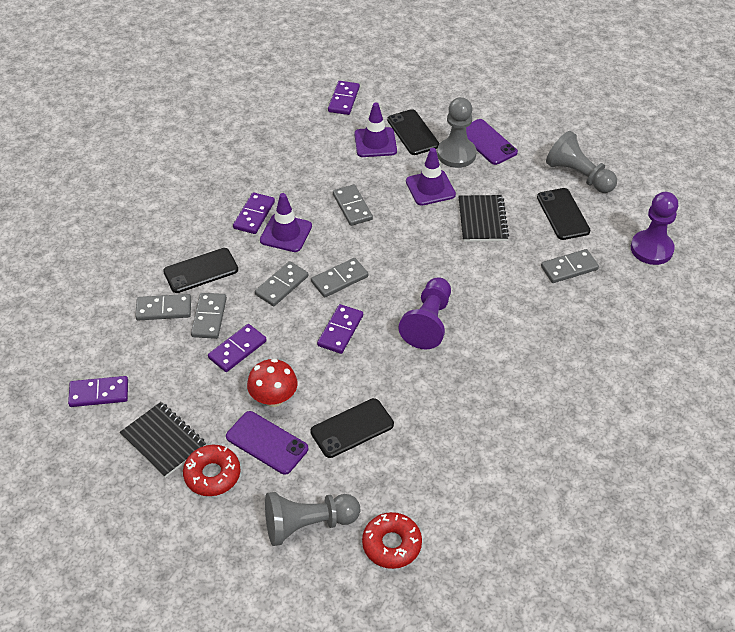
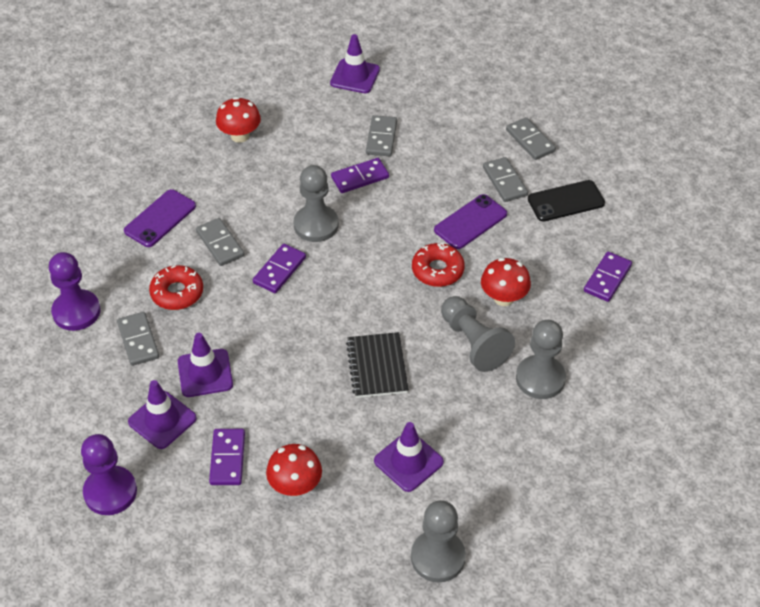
black notebook: [120,402,206,478] [458,195,509,242] = 2 -> [346,332,409,398] = 1
black phone: [163,248,238,293] [310,398,394,458] [387,109,439,155] [537,188,590,240] = 4 -> [528,180,605,222] = 1
grey domino: [135,294,191,320] [191,293,227,339] [255,261,308,306] [311,258,368,297] [333,184,373,226] [541,249,599,283] = 6 -> [117,312,159,366] [196,218,244,266] [366,115,397,156] [483,157,528,202] [506,117,556,160] = 5
grey pawn: [265,492,360,546] [437,97,477,168] [546,131,617,193] = 3 -> [293,165,339,242] [411,500,466,582] [441,296,515,372] [516,320,566,399] = 4
purple domino: [68,376,128,407] [208,324,267,372] [233,192,275,234] [317,304,363,354] [328,81,360,115] = 5 -> [209,429,245,485] [253,244,306,293] [331,158,389,193] [584,252,632,302] = 4
purple traffic cone: [260,193,312,252] [354,103,397,157] [406,148,456,206] = 3 -> [128,380,197,449] [178,333,233,397] [330,34,380,93] [374,422,444,492] = 4
red mushroom: [247,359,298,407] = 1 -> [216,97,261,143] [266,444,322,496] [481,258,531,306] = 3

